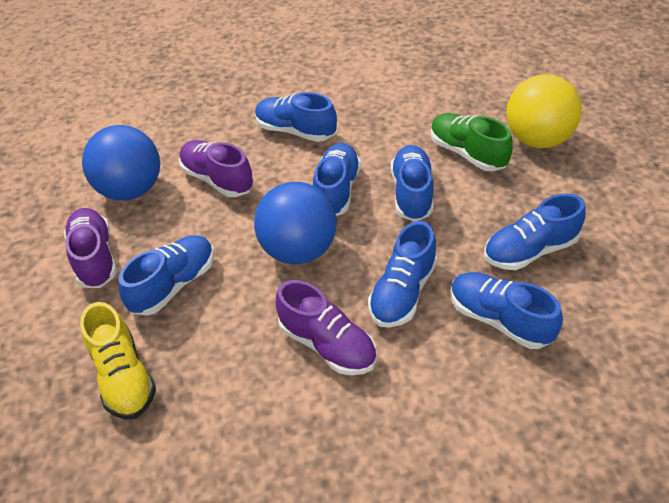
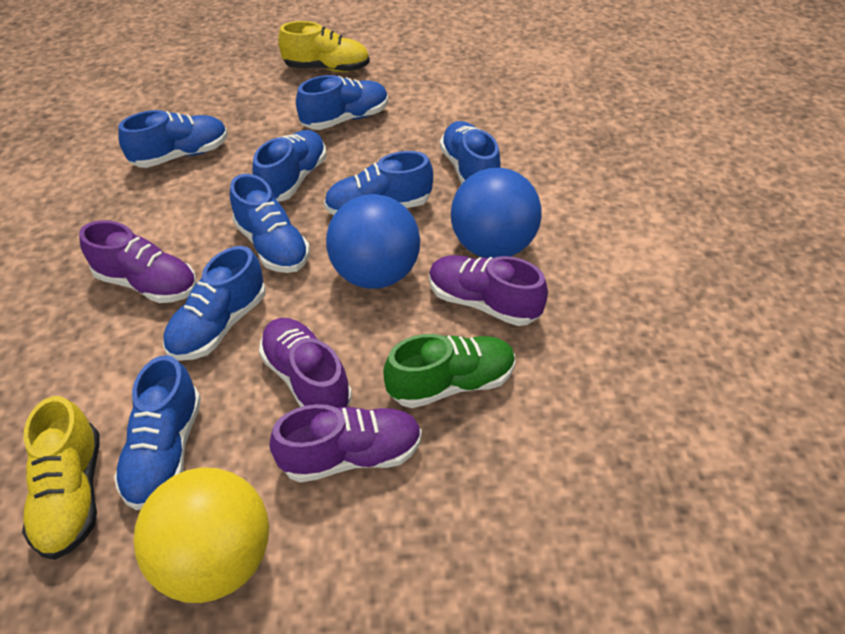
blue shoe: [118,235,214,316] [255,92,337,142] [313,143,361,216] [368,221,437,328] [391,145,433,221] [451,272,563,349] [484,193,586,270] = 7 -> [114,355,201,510] [118,110,228,168] [163,246,266,361] [230,174,310,273] [252,130,326,202] [296,75,388,130] [324,151,433,215] [440,121,501,184] = 8
purple shoe: [64,208,117,288] [179,140,254,197] [275,280,376,375] = 3 -> [79,220,197,303] [259,318,352,408] [269,404,422,483] [429,255,548,326] = 4
yellow shoe: [80,302,156,420] = 1 -> [22,396,99,560] [278,21,370,72] = 2

